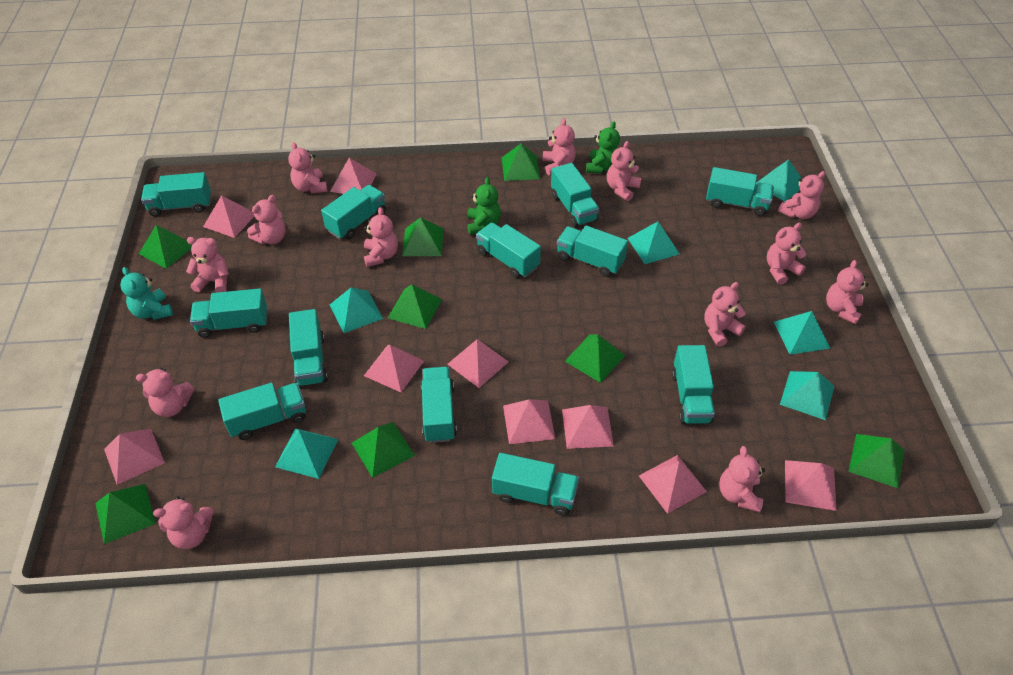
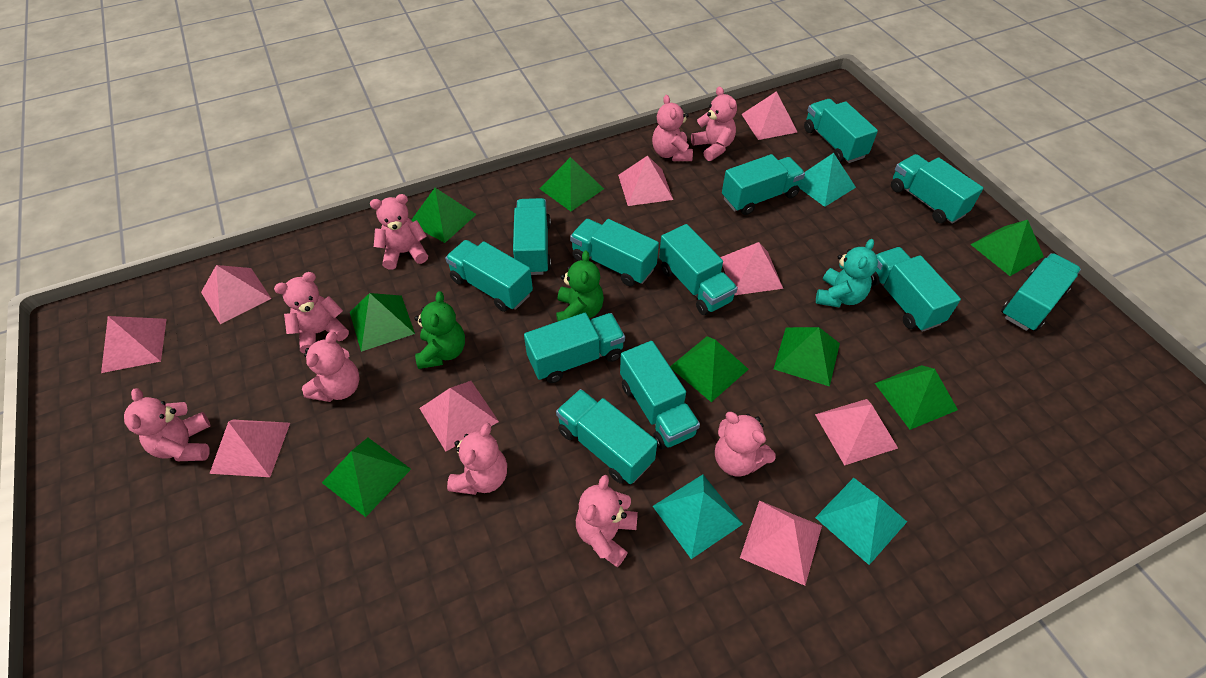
pink teddy bear: [136,368,194,417] [153,496,214,549] [186,237,229,293] [247,195,286,245] [288,142,327,194] [364,207,398,267] [543,118,576,175] [607,141,641,201] [704,282,746,347] [719,446,765,512] [767,223,806,285] [778,171,825,219] [826,260,869,324] = 13 -> [124,388,210,461] [274,272,349,354] [302,331,360,402] [370,194,428,270] [447,423,507,495] [576,475,638,567] [652,95,693,161] [691,87,737,161] [715,412,776,476] = 9
turquoise pyramid: [275,428,338,479] [330,287,383,333] [627,222,680,264] [756,160,801,202] [774,311,830,355] [780,371,835,420] = 6 -> [653,474,743,559] [799,153,856,207] [815,478,907,565] = 3

